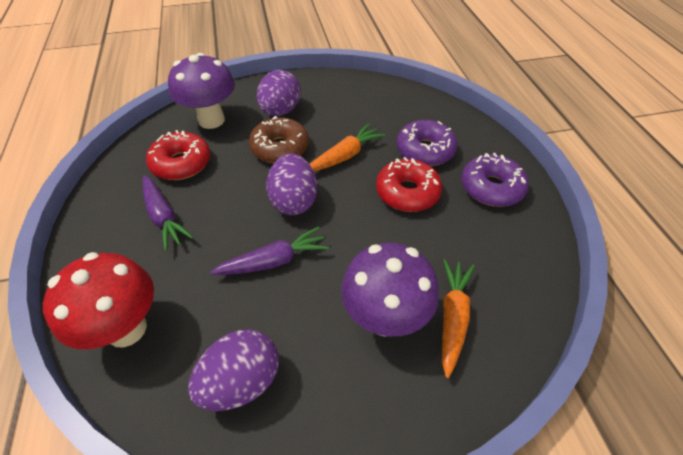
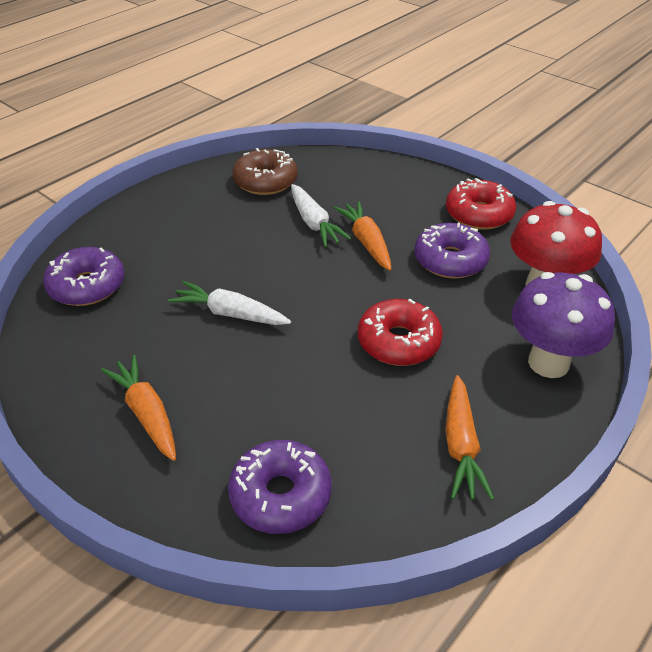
orange carrot: [310,123,385,171] [442,259,475,378] = 2 -> [101,355,176,461] [334,201,392,271] [445,375,494,500] = 3
purple carrot: [142,175,194,251] [210,226,329,275] = 2 -> none = 0
purple donut: [397,120,458,166] [461,153,529,207] = 2 -> [43,247,124,306] [228,440,332,534] [415,223,490,279] = 3
purple egg: [188,329,279,411] [257,70,301,116] [266,153,317,215] = 3 -> none = 0
purple mushroom: [168,53,235,129] [341,243,439,337] = 2 -> [512,272,615,378] = 1
white carrot: none = 0 -> [168,281,291,325] [291,184,352,247] = 2

